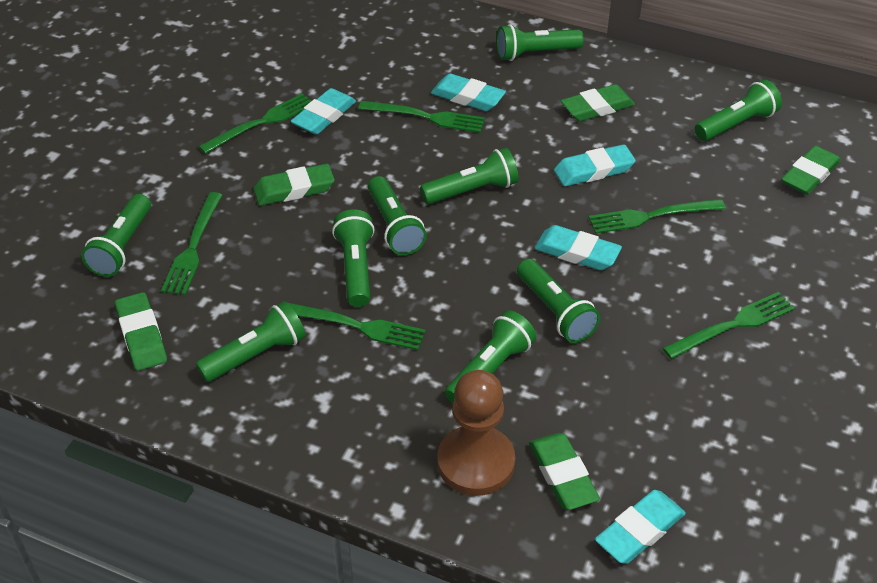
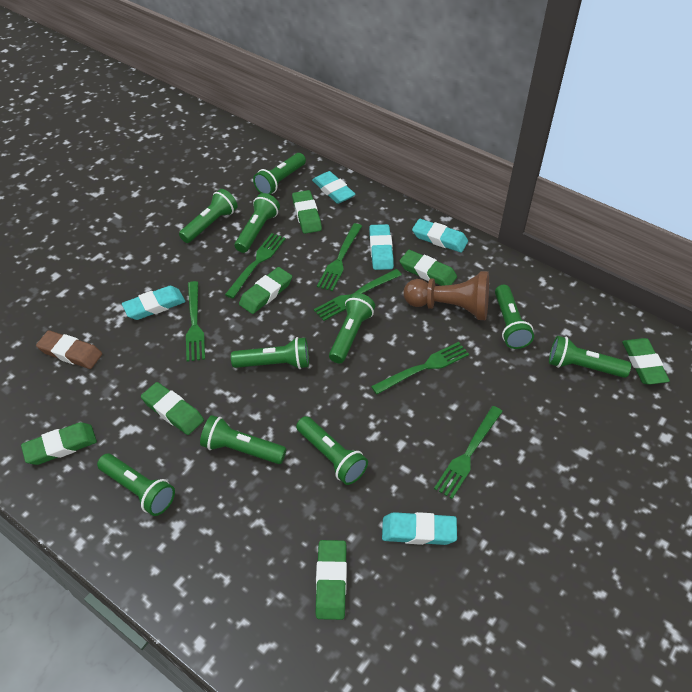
brown eraser: none = 0 -> [36,330,102,369] = 1
green eraser: [115,292,167,371] [254,164,335,206] [529,433,600,510] [561,84,635,121] [781,145,841,195] = 5 -> [21,422,97,465] [141,382,204,435] [239,267,292,314] [292,190,322,234] [316,540,347,620] [400,250,457,286] [622,338,670,385] = 7
green flashlight: [81,194,151,277] [196,301,306,382] [332,210,375,307] [368,176,427,255] [420,148,519,204] [445,310,536,403] [496,24,584,61] [517,259,600,343] [695,80,782,141] = 9 -> [97,454,175,516] [179,189,238,243] [200,415,286,464] [231,337,309,369] [235,193,280,253] [253,153,306,194] [296,416,368,485] [329,293,375,363] [495,285,534,349] [549,336,631,378] = 10

